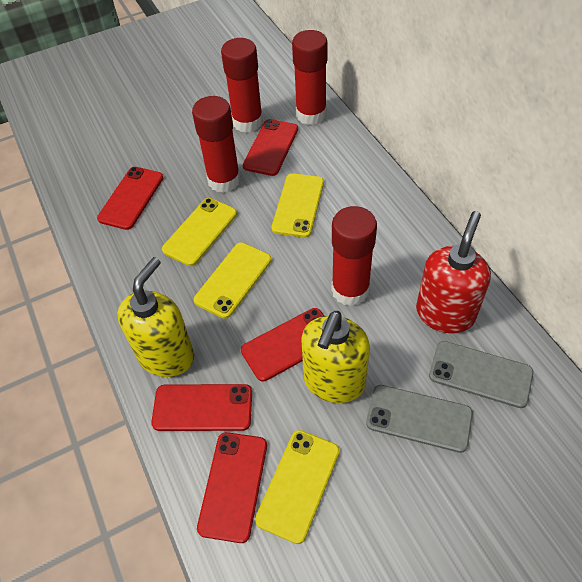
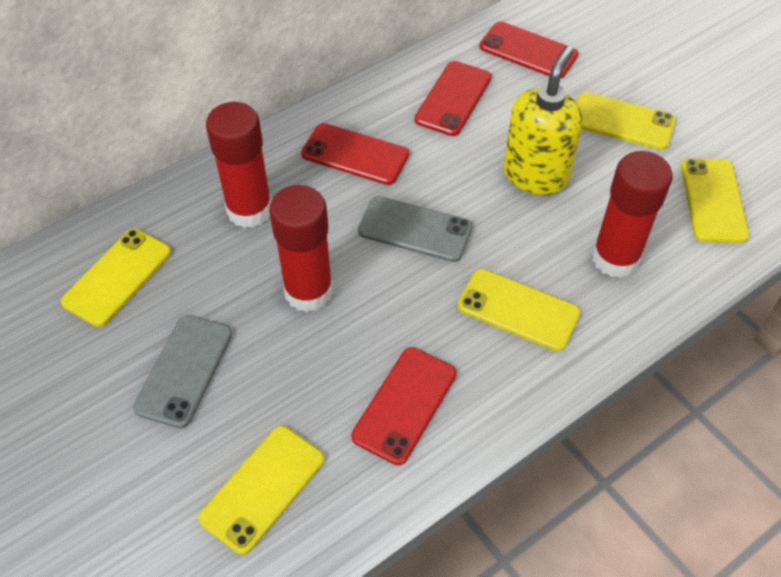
red glue stick: [192,96,241,193] [221,38,263,133] [292,30,328,125] [331,206,377,306] = 4 -> [206,102,272,228] [269,185,333,312] [592,151,672,278] = 3
red phone: [97,167,163,230] [151,384,252,431] [197,432,267,543] [241,308,324,382] [243,119,298,176] = 5 -> [301,123,409,185] [351,347,457,465] [415,61,492,136] [479,22,578,79] = 4
red soap dispenser: [416,211,491,334] = 1 -> none = 0
yellow phone: [162,198,237,266] [194,242,271,319] [255,430,340,544] [272,173,324,238] = 4 -> [61,229,171,327] [198,426,325,555] [458,269,580,351] [577,92,675,150] [681,159,749,243] = 5
yellow soap dispenser: [117,257,194,377] [301,311,370,403] = 2 -> [504,46,583,195] = 1

